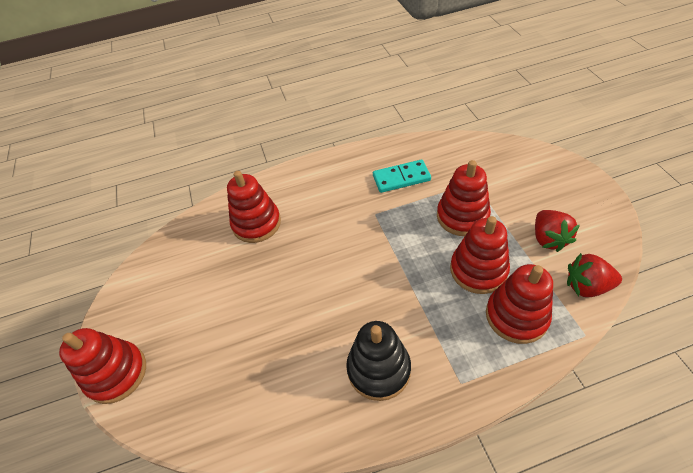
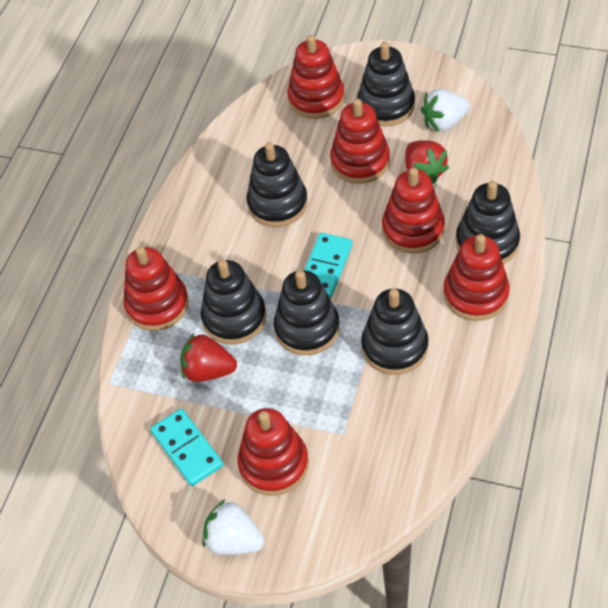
black stacking toy: [346,321,411,401] = 1 -> [201,259,266,344] [246,142,308,227] [274,270,340,355] [357,42,415,127] [361,288,429,375] [456,181,520,264] = 6
red stacking toy: [59,328,146,404] [227,171,281,243] [437,160,491,236] [450,216,510,294] [486,264,553,344] = 5 -> [123,246,189,331] [237,408,309,496] [287,35,345,119] [330,99,390,184] [382,167,445,254] [443,234,510,321] = 6
turquoise domino: [373,160,431,193] = 1 -> [150,408,223,486] [304,233,352,298] = 2
white strawberry: none = 0 -> [202,499,264,555] [421,89,470,132] = 2

